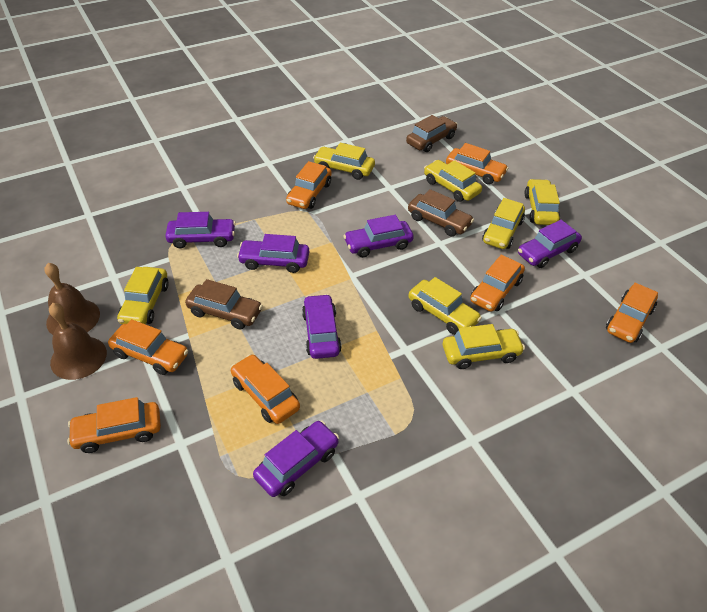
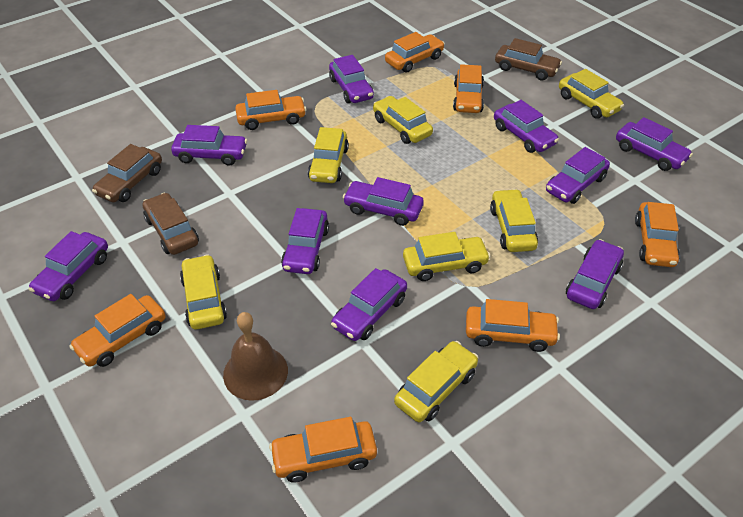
brown bell: [45,263,100,335] [49,303,107,380] = 2 -> [223,312,288,401] = 1
purple car: [165,212,236,248] [237,234,309,273] [253,421,339,497] [302,294,342,359] [343,215,414,258] [518,220,582,268] = 6 -> [29,231,108,301] [171,125,247,166] [281,208,329,274] [329,55,374,103] [331,268,407,341] [343,177,424,226] [494,100,559,153] [546,147,610,204] [566,239,624,309] [616,117,693,171] = 10

